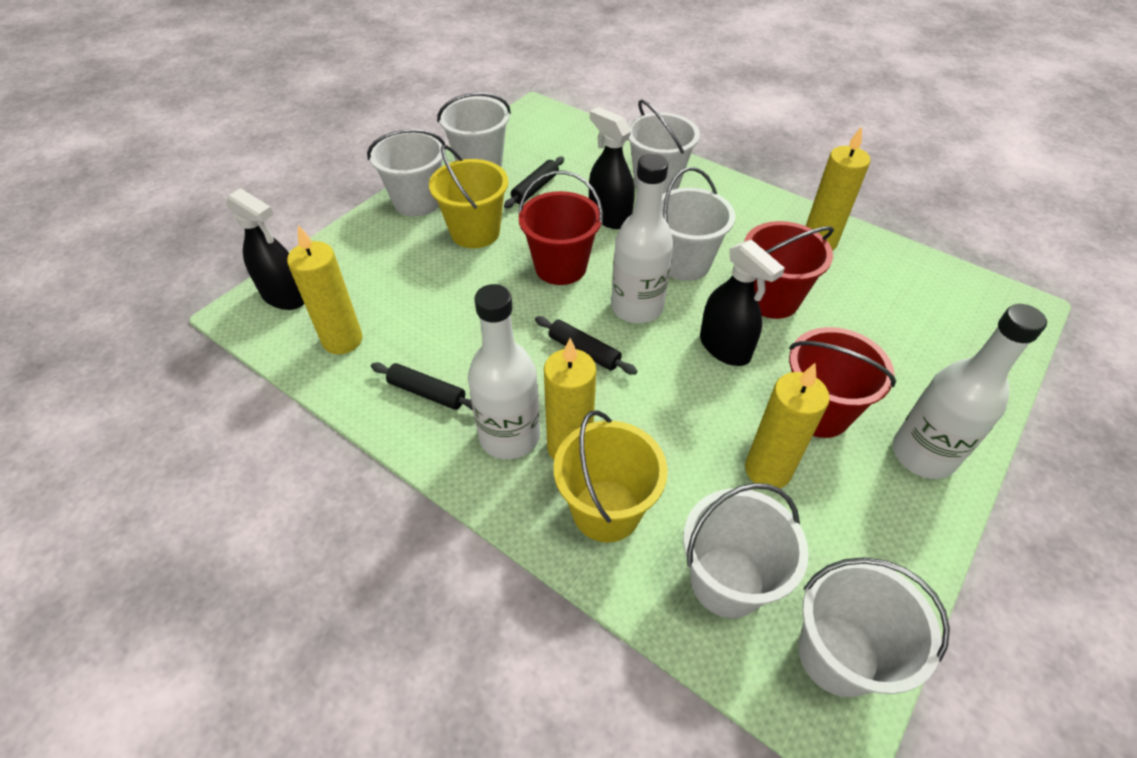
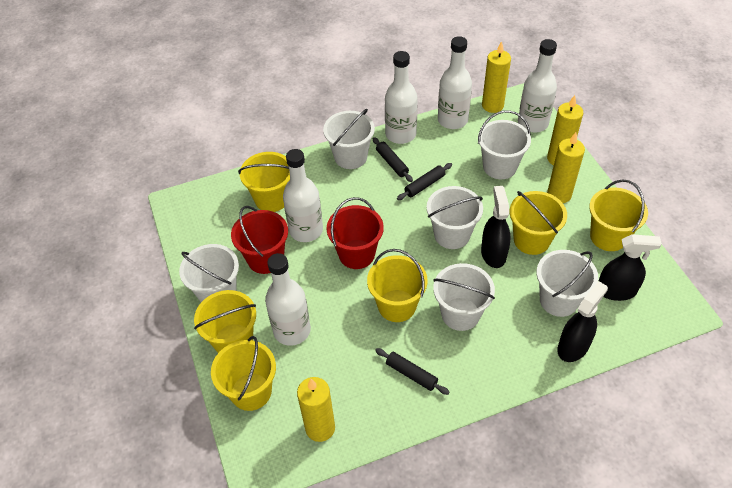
red bucket: [518,170,603,285] [744,221,834,319] [789,327,896,438] = 3 -> [231,206,288,274] [326,197,384,269] = 2
white bottle: [468,284,540,459] [611,154,673,323] [893,304,1047,479] = 3 -> [265,253,311,346] [283,149,323,242] [385,51,418,144] [438,36,472,129] [518,39,557,132] = 5
yellow bucket: [429,145,509,248] [554,410,668,542] = 2 -> [194,290,256,353] [211,336,276,411] [238,152,290,212] [367,249,427,322] [509,191,567,255] [589,179,648,251] = 6

